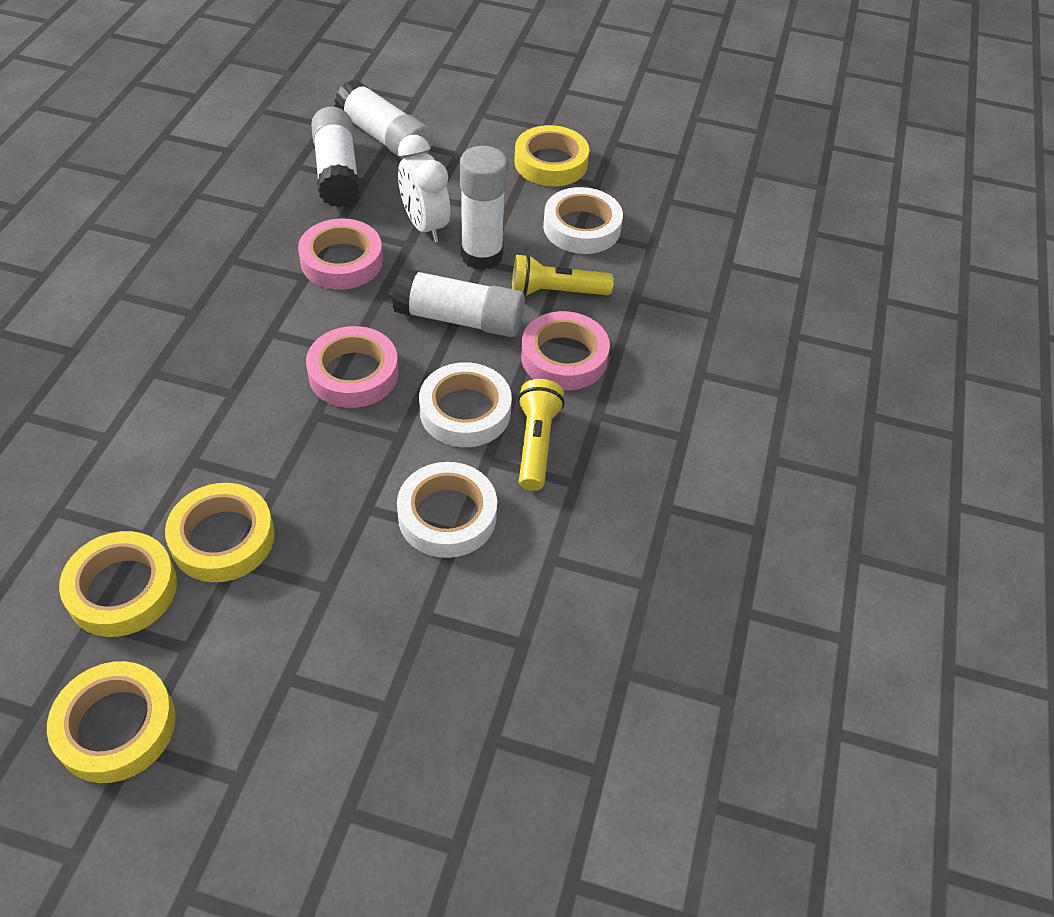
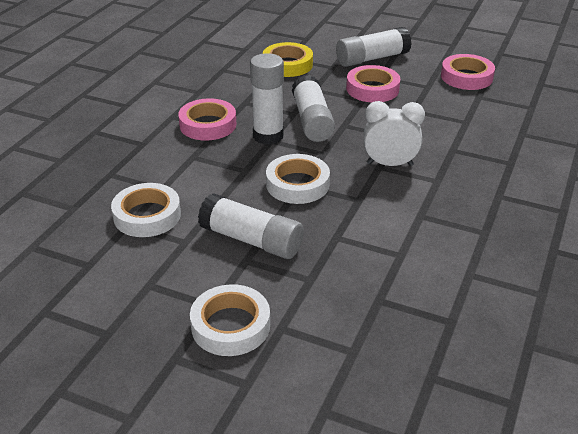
yellow flashlight: [512,254,614,297] [518,379,565,491] = 2 -> none = 0
yellow tape: [47,661,176,783] [59,531,177,637] [165,483,275,582] [514,125,589,186] = 4 -> [263,42,313,77] = 1

